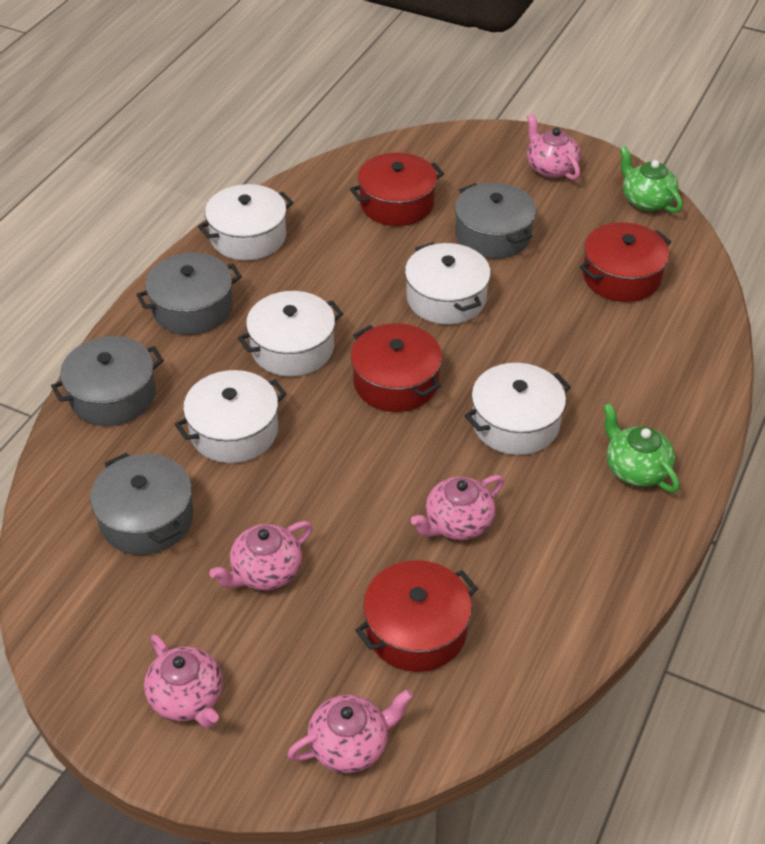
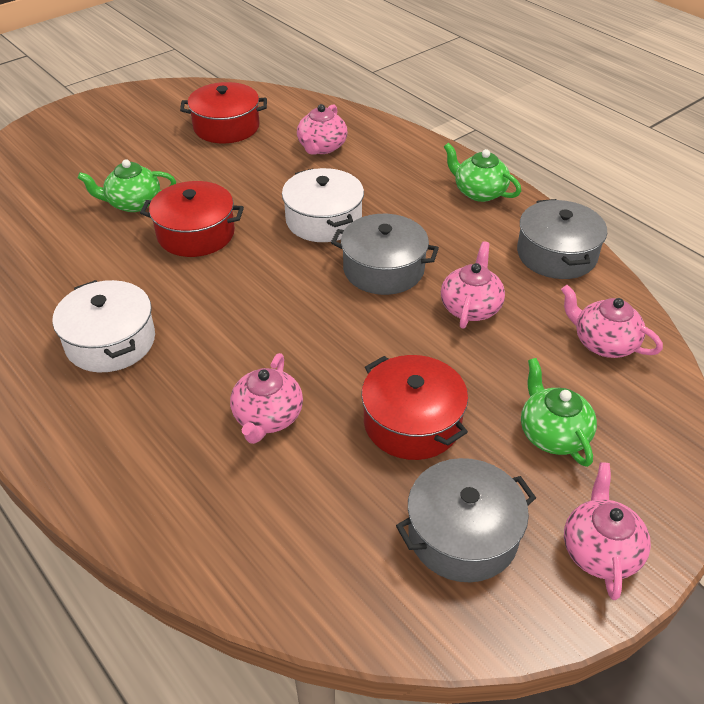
green teapot: [603,403,680,492] [620,146,683,213] = 2 -> [78,159,176,212] [444,143,521,202] [521,358,597,467] = 3
grey pot: [51,336,164,426] [90,453,193,555] [136,252,242,335] [455,183,536,259] = 4 -> [331,214,439,295] [396,458,536,582] [517,199,607,279] = 3
red pot: [350,153,444,226] [351,323,442,412] [355,560,478,672] [580,222,671,302] = 4 -> [140,181,244,257] [180,82,267,143] [361,355,468,460] = 3
white pot: [175,370,287,463] [198,184,293,261] [238,291,343,377] [405,242,491,325] [465,363,571,455] = 5 -> [53,280,155,372] [282,168,364,242] = 2

